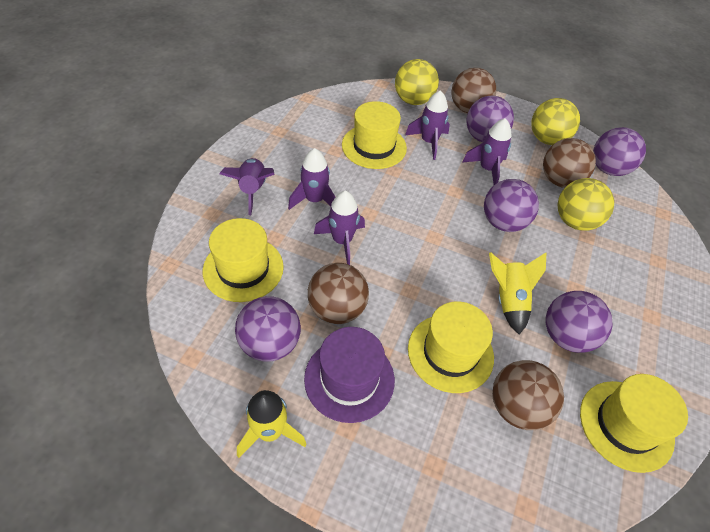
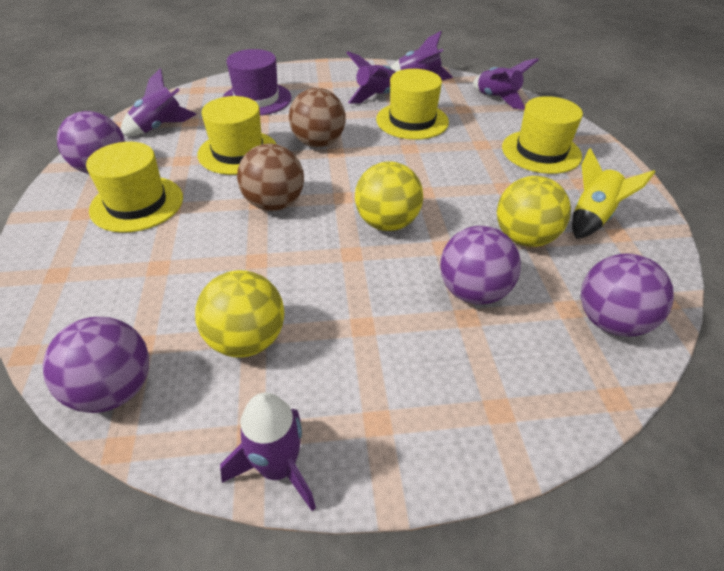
brown ball: [308,263,369,324] [451,68,496,113] [492,360,564,430] [543,138,596,188] = 4 -> [237,143,304,211] [289,88,346,147] = 2
purple ball: [235,296,301,362] [466,96,514,142] [484,179,539,232] [546,291,613,353] [593,127,646,176] = 5 -> [43,317,149,413] [57,111,125,174] [440,226,521,305] [581,253,674,337] = 4
yellow rocket: [237,390,307,458] [489,252,546,335] = 2 -> [572,148,655,239] = 1

